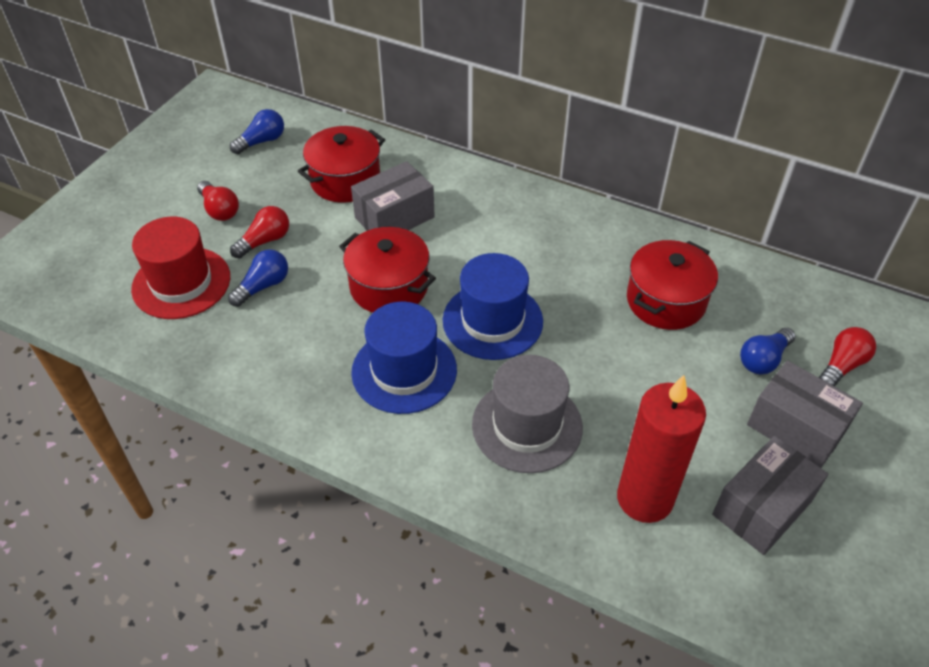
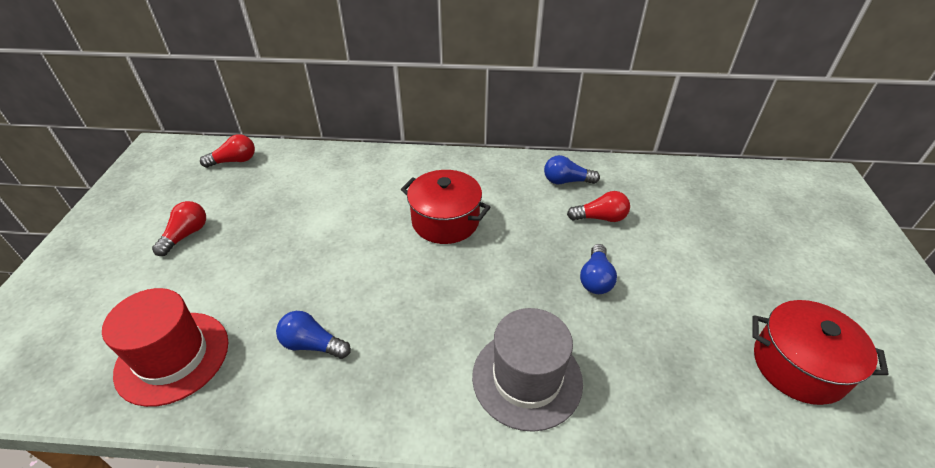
blue hat: [351,302,457,414] [443,253,543,360] = 2 -> none = 0
grey box: [351,161,435,231] [712,436,828,555] [747,360,863,468] = 3 -> none = 0
red candle: [617,375,706,523] = 1 -> none = 0
red pot: [298,126,385,203] [339,227,436,313] [627,240,718,330] = 3 -> [401,170,491,244] [752,300,889,405] = 2

